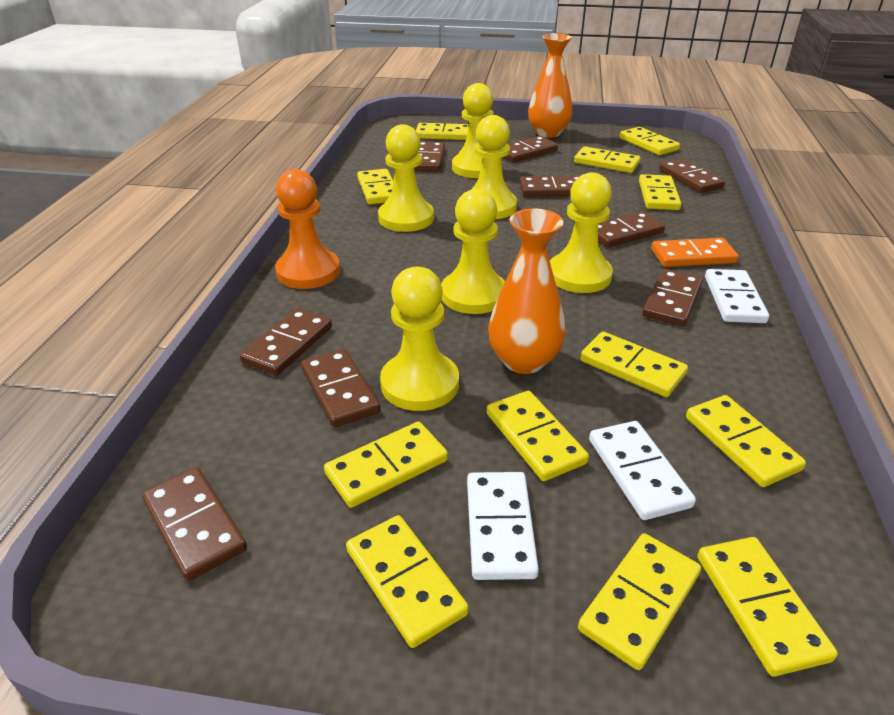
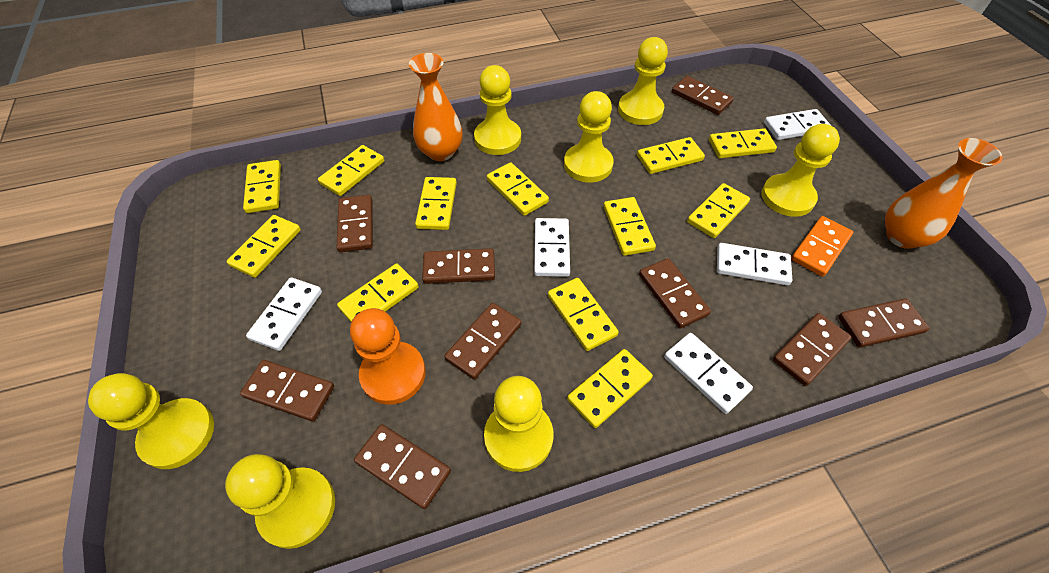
white domino: [467,472,539,580] [589,421,696,520] [705,269,769,323] = 3 -> [246,277,322,351] [534,218,570,277] [664,333,753,414] [717,243,792,285] [764,109,830,140] = 5
yellow pawn: [378,124,434,232] [380,267,459,411] [441,189,505,314] [452,83,494,178] [471,115,517,219] [550,172,613,293] = 6 -> [88,373,214,469] [225,454,335,549] [474,65,521,155] [484,376,554,472] [564,91,614,183] [618,37,668,125] [761,124,840,217] = 7

